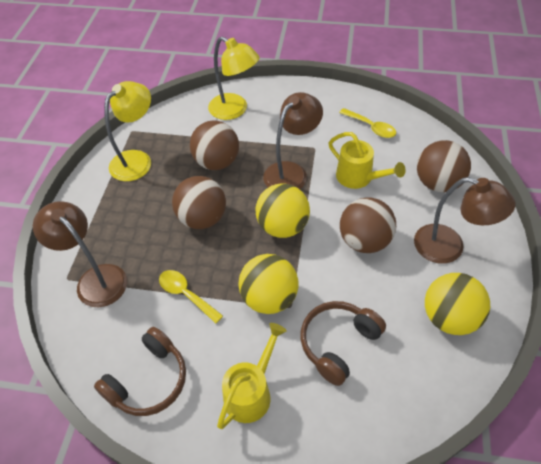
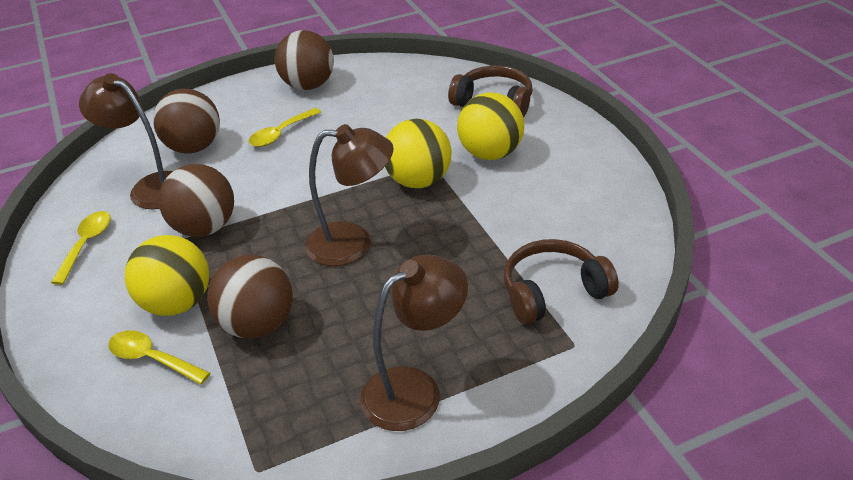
yellow lamp: [104,81,151,181] [208,36,260,120] = 2 -> none = 0
yellow spoon: [159,270,223,323] [339,108,396,138] = 2 -> [51,211,111,285] [108,330,210,385] [248,108,321,147] = 3
yellow watering can: [217,323,287,429] [329,132,406,189] = 2 -> none = 0

